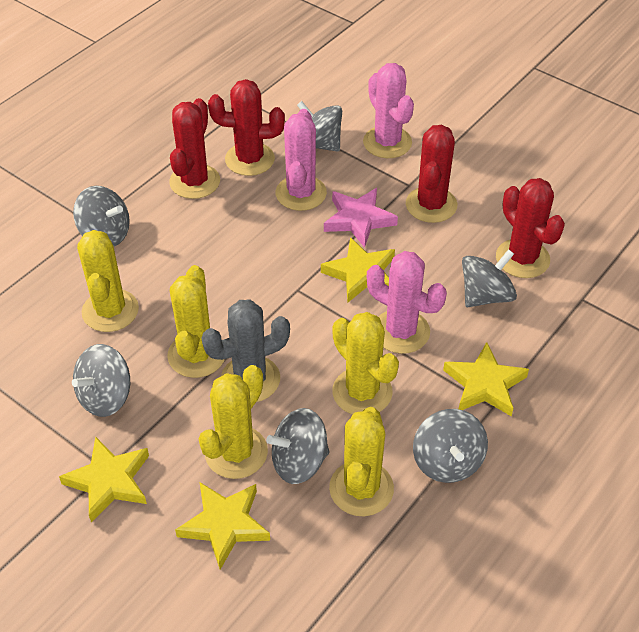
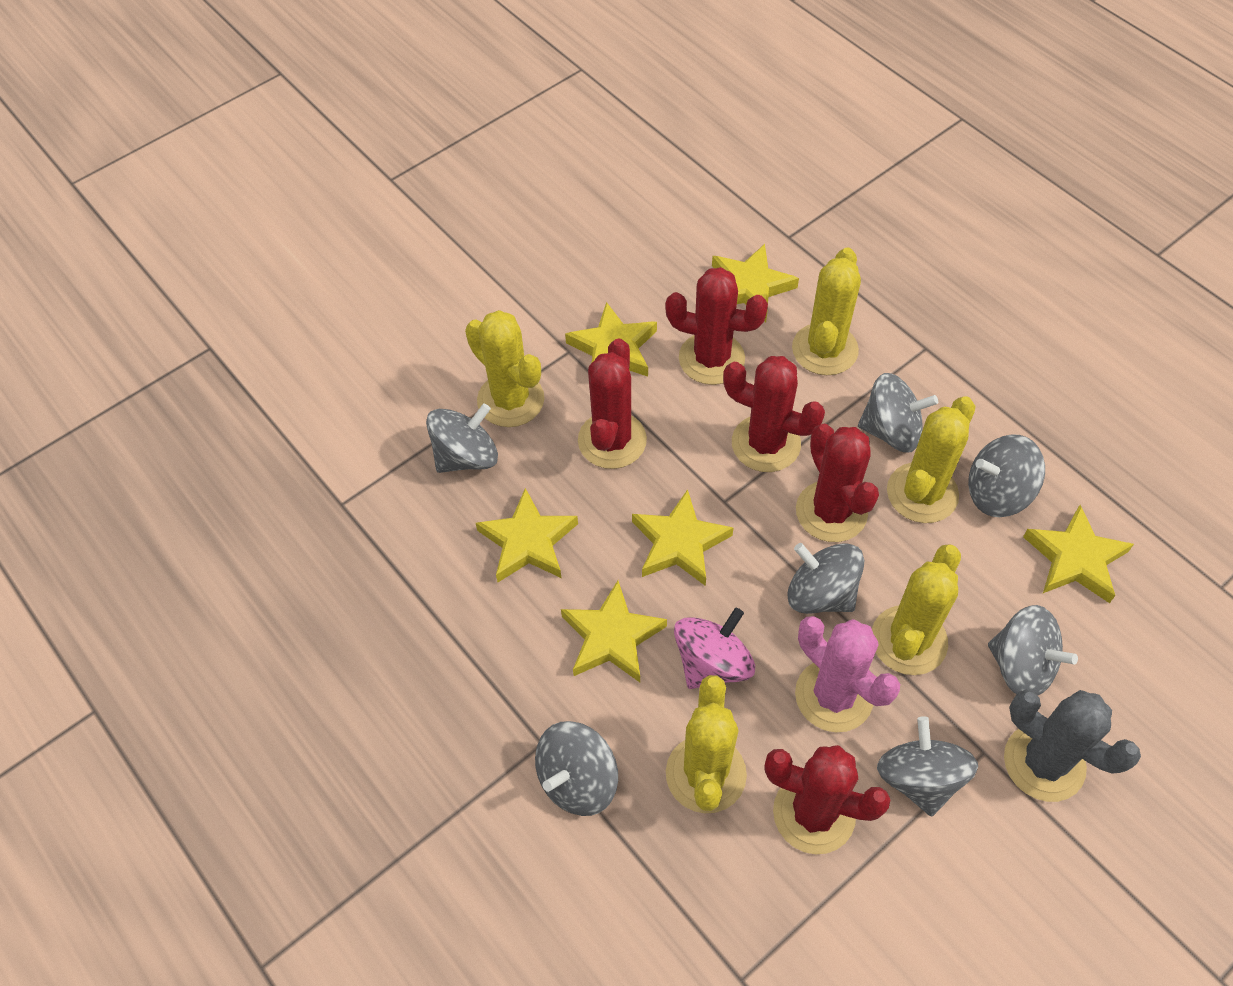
grey spinning top: [72,344,130,417] [73,186,130,247] [266,408,329,484] [297,101,342,152] [413,409,488,483] [462,249,517,307] = 6 -> [426,403,498,473] [535,721,618,816] [787,543,864,614] [858,373,938,453] [877,716,978,817] [968,434,1045,517] [988,605,1078,696] = 7
pink cactus: [276,109,327,211] [363,63,414,158] [367,251,447,354] = 3 -> [795,616,900,732] = 1
pink spinning top: none = 0 -> [674,608,755,689] = 1
pink star: [324,188,398,248] = 1 -> none = 0
red cactus: [169,98,220,199] [208,79,285,176] [406,125,457,223] [496,178,565,278] = 4 -> [578,339,647,469] [665,267,768,385] [723,356,825,472] [764,745,890,854] [796,424,879,542] = 5
yellow star: [59,437,149,523] [175,482,270,570] [321,237,395,303] [443,342,529,416] = 4 -> [476,488,578,582] [561,581,667,682] [565,302,657,377] [632,489,734,586] [712,244,799,323] [1023,505,1134,603] = 6

